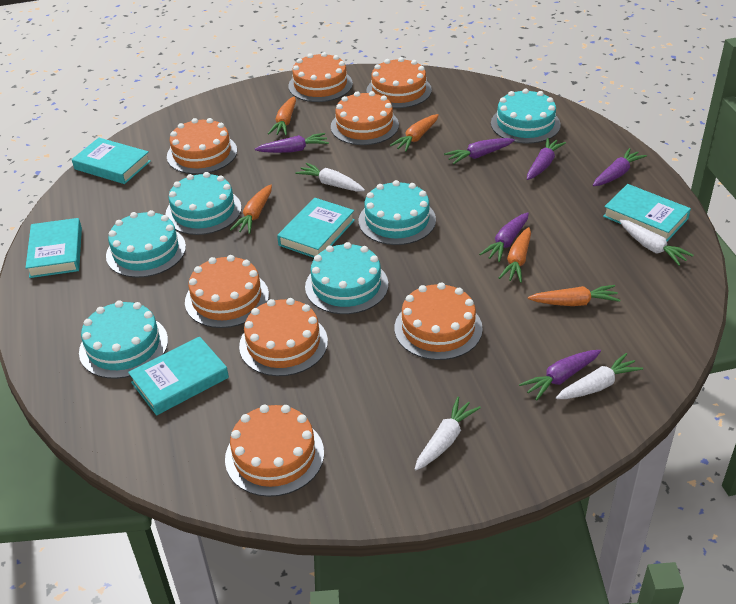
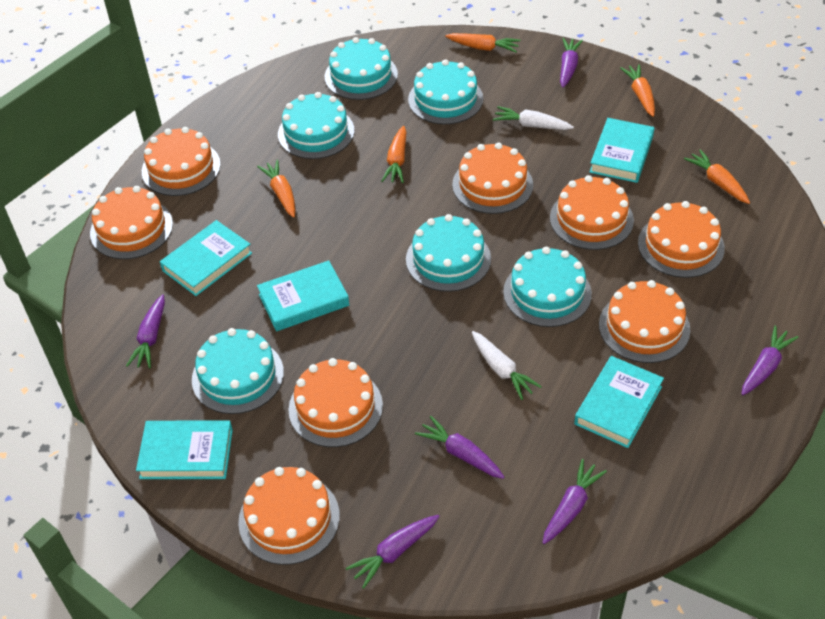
white carrot: [295,163,365,192] [415,397,481,470] [556,353,643,399] [619,219,694,266] = 4 -> [472,331,542,400] [493,106,574,130] = 2

